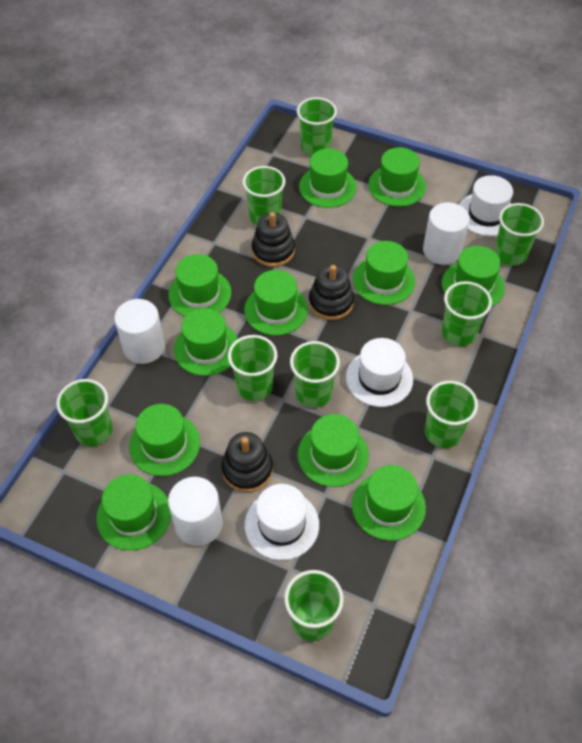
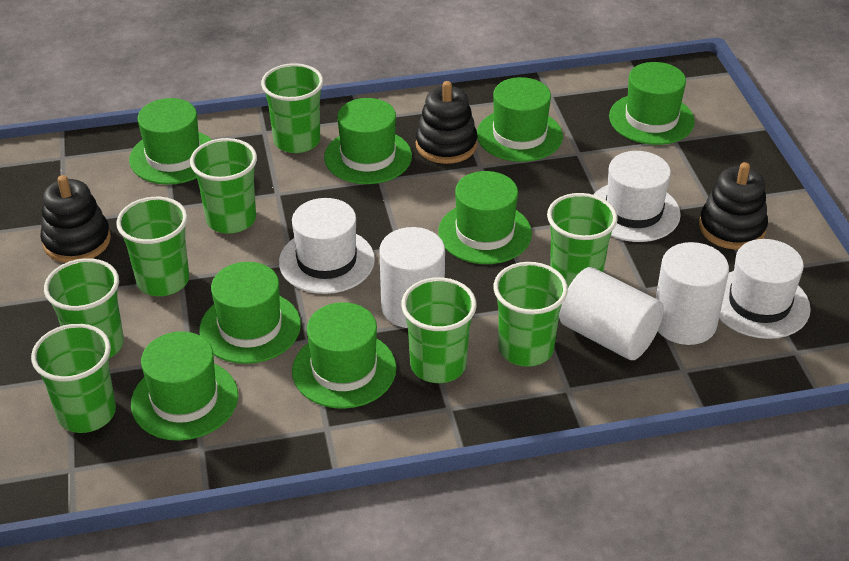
green cup: [56,379,113,446] [228,335,277,401] [242,166,285,226] [284,570,344,641] [290,341,340,408] [297,97,337,156] [424,381,478,448] [442,281,492,346] [494,203,544,266] = 9 -> [31,324,116,433] [44,258,124,358] [116,197,189,296] [190,138,257,234] [261,63,324,153] [401,277,477,383] [493,262,568,366] [547,193,618,287] = 8
green hat: [96,474,171,551] [129,404,200,476] [168,254,231,317] [174,308,238,376] [244,270,308,336] [298,414,369,487] [299,148,357,208] [352,465,426,541] [353,241,415,305] [368,147,426,207] [442,246,505,307] = 11 -> [129,98,212,185] [131,331,238,441] [199,262,301,364] [292,302,396,409] [324,98,412,184] [438,171,532,264] [477,77,563,162] [609,62,695,145] = 8

